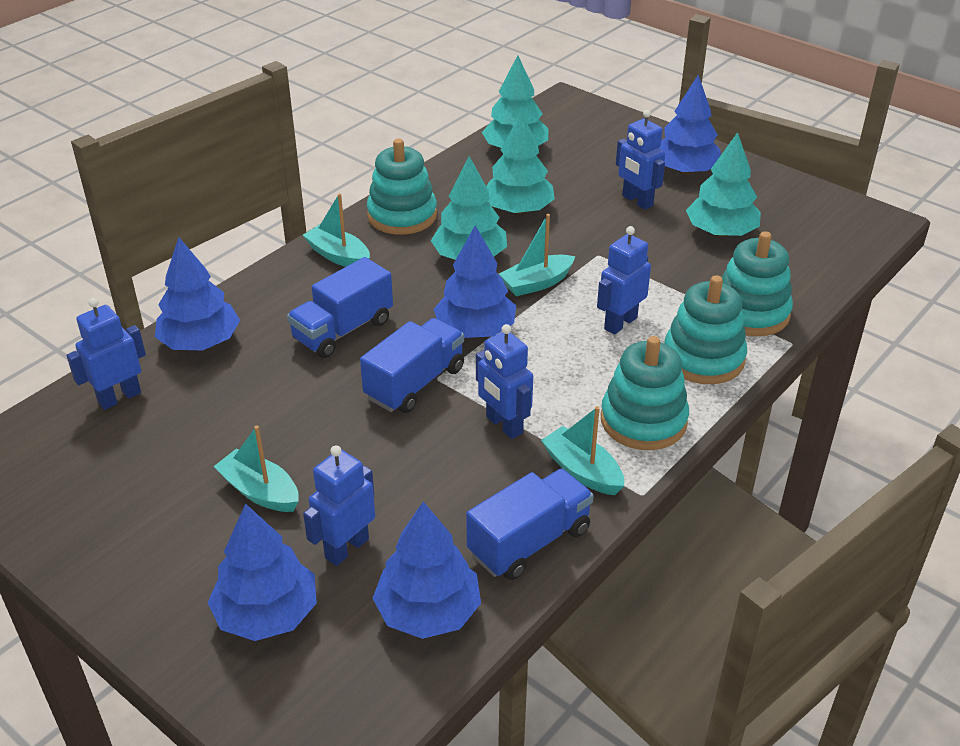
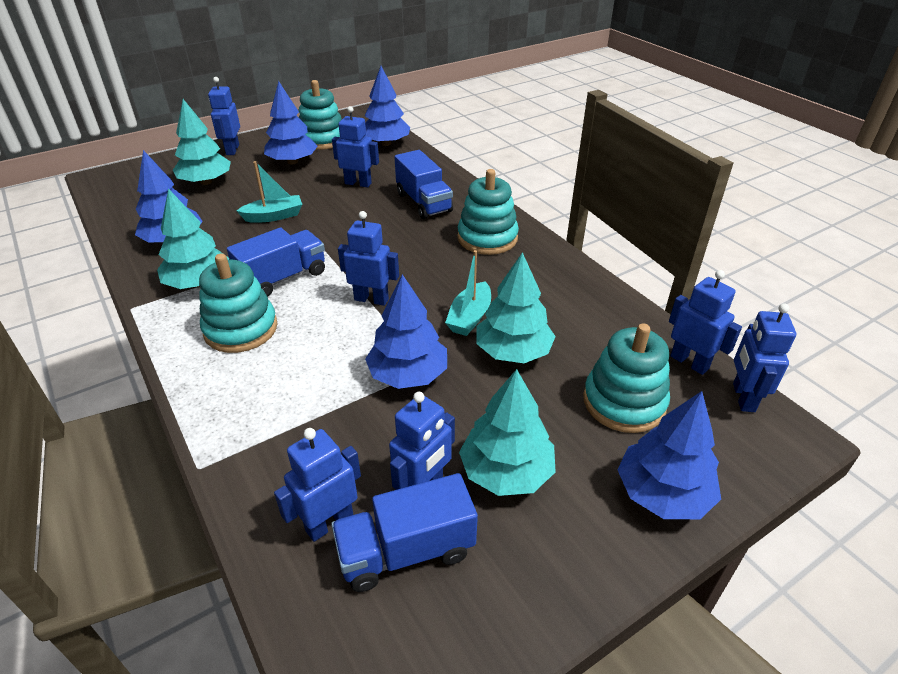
blue robot: [66,298,146,410] [303,445,375,566] [476,324,533,439] [597,226,651,335] [616,110,665,210] = 5 -> [208,77,240,155] [274,428,361,542] [332,106,379,187] [338,211,399,306] [389,392,455,490] [669,270,742,375] [733,303,796,412] = 7
turquoise boat: [213,426,299,512] [303,193,370,267] [499,214,575,296] [541,406,624,495] = 4 -> [237,161,302,223] [445,250,491,336] = 2

